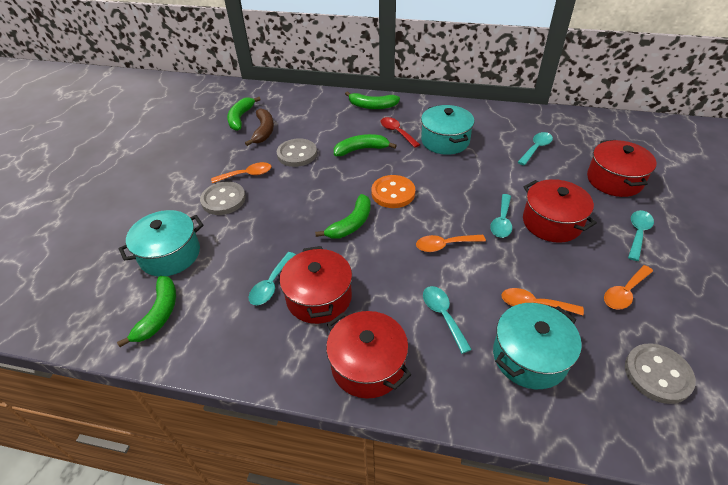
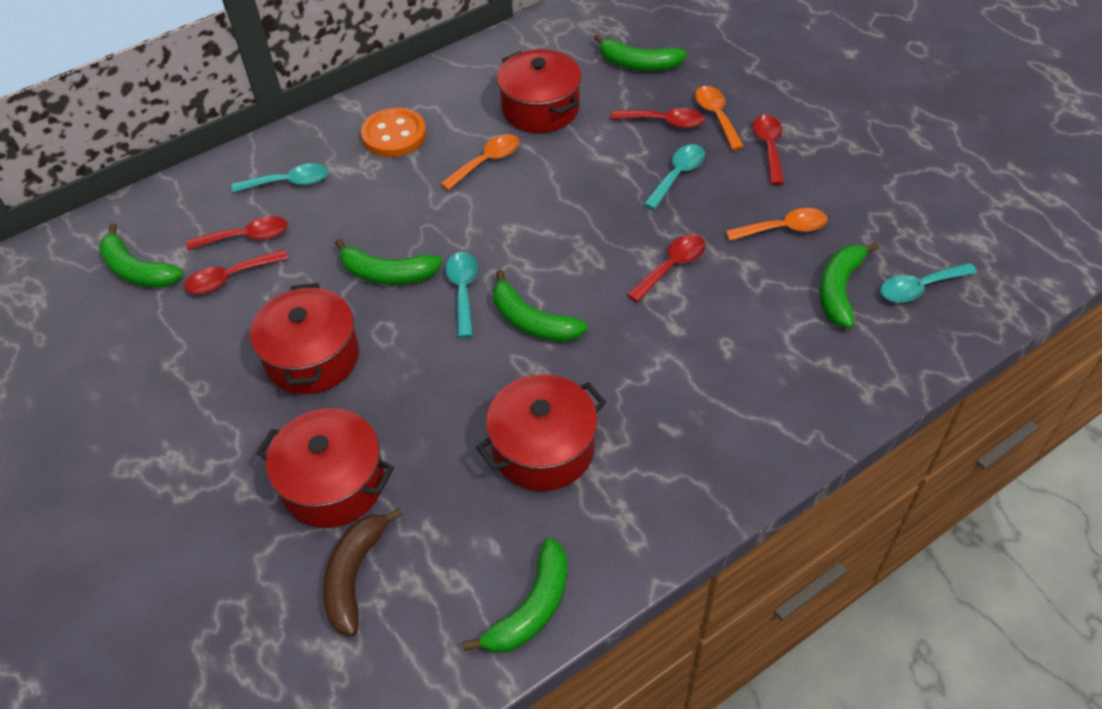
green banana: [117,276,176,347] [227,97,261,131] [315,194,371,239] [334,134,397,156] [345,91,400,109] = 5 -> [99,224,184,288] [335,239,442,285] [463,538,567,653] [493,270,588,342] [594,34,687,71] [820,242,879,328] = 6
grey button: [200,182,246,215] [277,138,317,167] [625,344,696,404] = 3 -> none = 0
orange spoon: [211,162,271,183] [416,235,486,252] [501,288,584,315] [604,265,653,310] = 4 -> [440,134,519,190] [695,86,744,150] [726,208,827,241] = 3
red spoon: [381,117,420,148] = 1 -> [184,249,288,294] [187,216,288,250] [611,108,705,128] [627,234,706,302] [753,115,784,185] = 5
turquoise pot: [119,210,204,276] [421,105,474,155] [493,303,582,389] = 3 -> none = 0
turquoise spoon: [249,252,296,305] [423,286,472,354] [490,194,512,238] [518,132,553,165] [628,210,654,261] = 5 -> [232,163,328,193] [445,252,478,338] [644,144,705,210] [880,263,977,303] = 4

